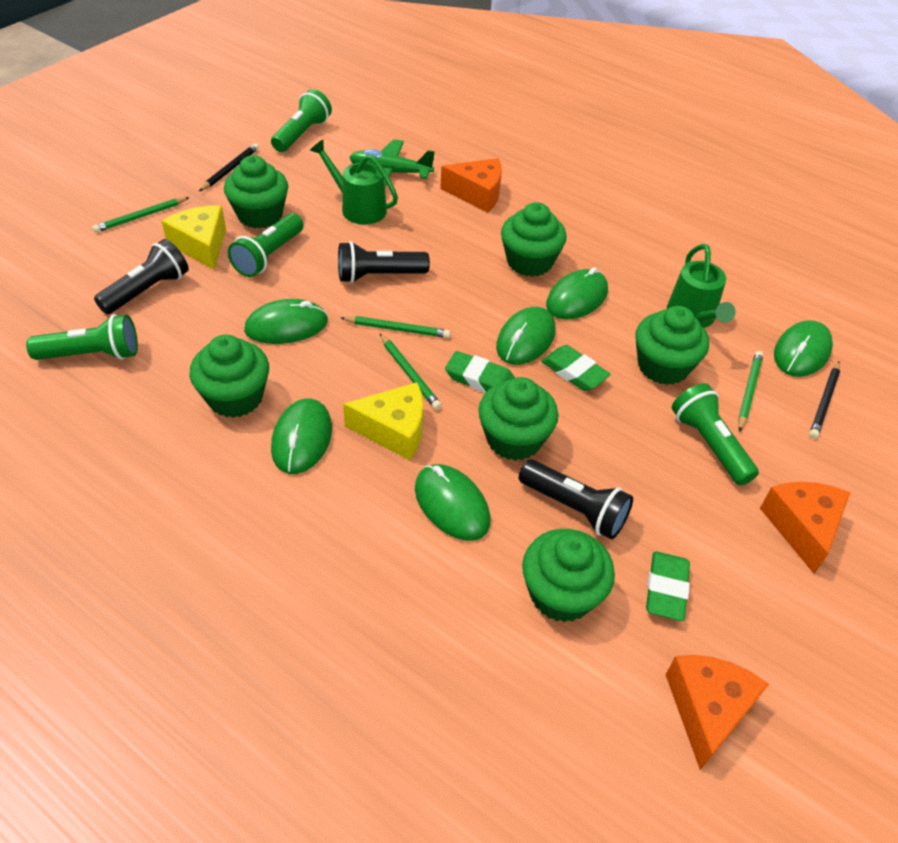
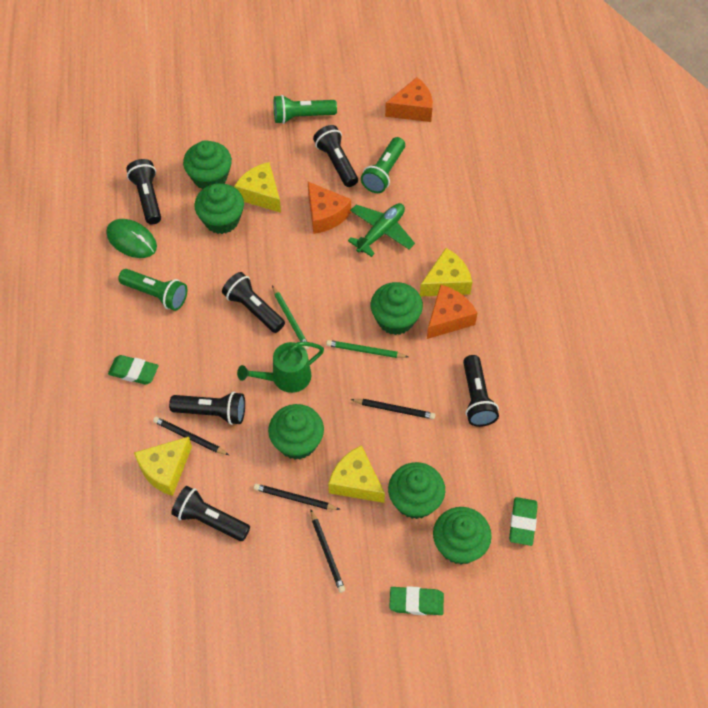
black flashlight: [94,239,189,314] [338,241,430,283] [519,460,633,540] = 3 -> [126,159,161,224] [169,392,245,425] [171,486,250,541] [222,272,285,333] [313,125,358,187] [463,355,499,427] = 6
black pencil: [199,143,259,191] [809,361,840,439] = 2 -> [153,417,229,455] [254,484,340,510] [310,509,345,593] [350,399,435,419] = 4
green flashlight: [26,314,138,360] [228,213,304,277] [271,89,332,152] [672,383,759,485] = 4 -> [118,269,187,311] [273,95,337,124] [361,137,405,193] = 3
green mouse: [244,299,328,344] [271,398,332,474] [415,464,490,541] [496,307,555,365] [546,267,608,320] [774,320,833,377] = 6 -> [106,219,157,258] = 1
green pencil: [92,197,190,233] [340,316,450,338] [380,334,442,410] [738,351,763,432] = 4 -> [272,285,310,350] [326,340,409,358] = 2
green watering can: [310,140,398,225] [667,244,736,328] = 2 -> [237,342,324,393] = 1
yellow cheese: [161,205,226,270] [343,382,423,460] = 2 -> [134,437,192,496] [234,162,281,213] [328,445,385,503] [420,248,472,296] = 4

